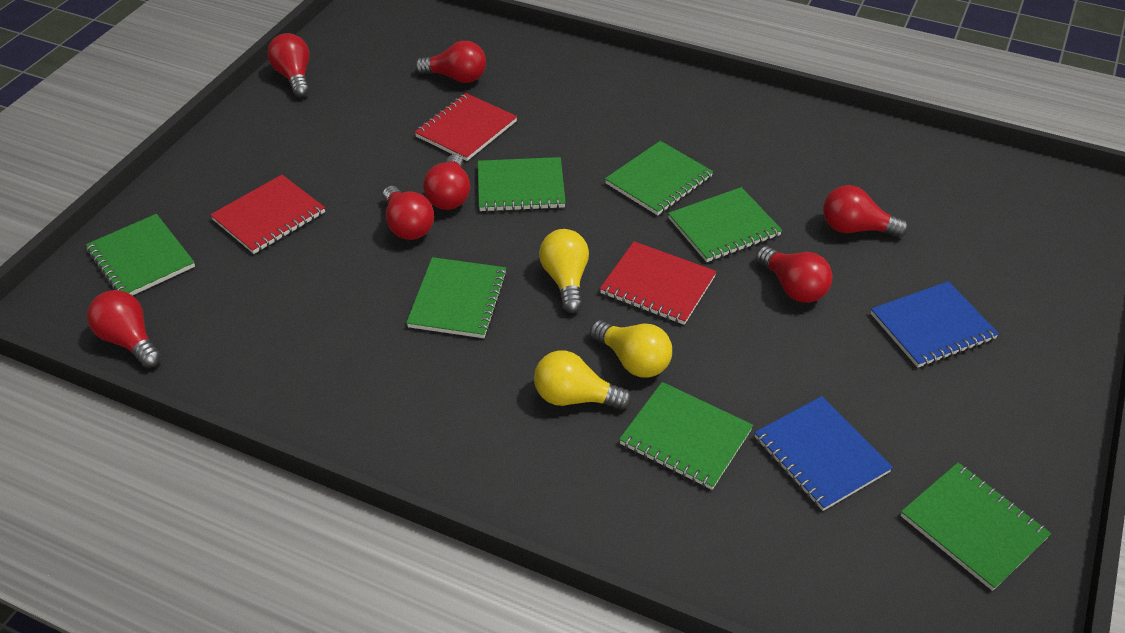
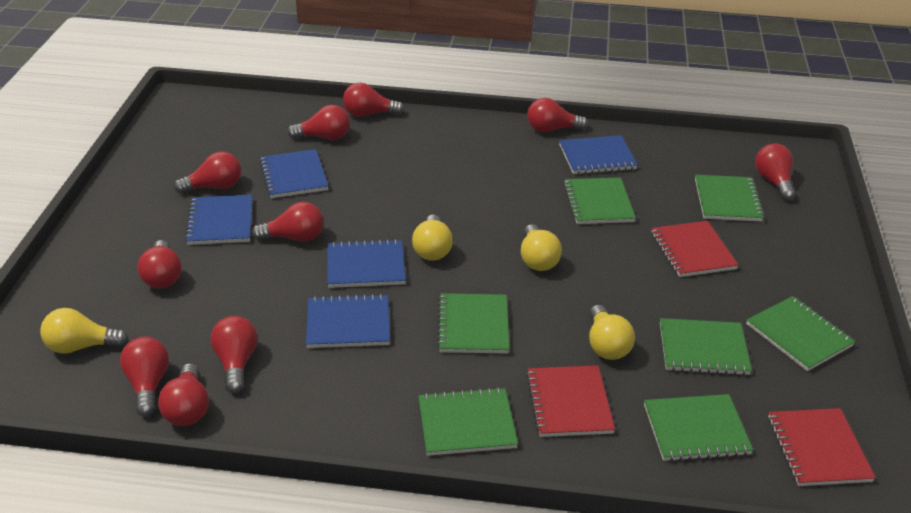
blue notebook: [754,396,893,511] [871,281,999,368] = 2 -> [185,195,252,245] [259,149,328,198] [306,294,390,348] [327,239,406,288] [559,135,638,174] = 5
red light bulb: [87,290,162,368] [267,33,310,97] [383,186,434,240] [415,41,486,83] [423,154,470,210] [756,246,832,303] [823,185,908,238] = 7 -> [120,337,169,417] [138,240,182,289] [158,363,209,426] [174,151,241,194] [211,316,257,393] [252,202,323,242] [287,105,350,140] [343,83,404,117] [527,98,588,132] [755,143,795,200] = 10
yellow light bulb: [534,350,632,410] [539,229,589,313] [590,320,672,378] = 3 -> [40,308,129,354] [412,215,453,261] [521,224,562,271] [589,305,635,360] = 4

